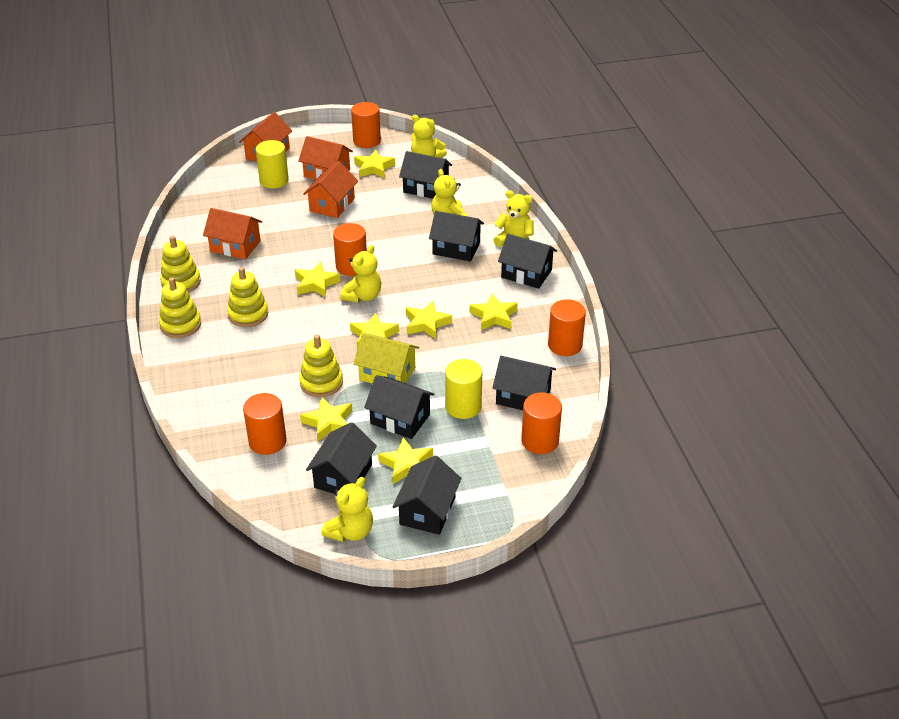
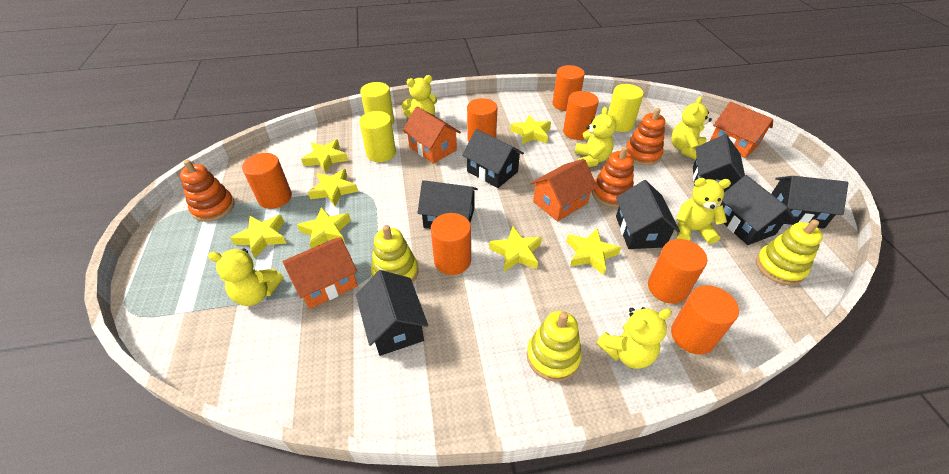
orange cylinder: [243,393,286,455] [333,223,367,276] [351,102,381,148] [521,392,562,454] [548,299,586,356] = 5 -> [242,153,292,209] [431,213,471,275] [467,98,497,142] [553,65,585,111] [563,91,599,140] [648,239,707,304] [671,285,739,355] = 7
orange stacking toy: none = 0 -> [180,160,235,222] [592,146,634,207] [626,108,665,166] = 3
yellow cylinder: [256,140,289,188] [445,359,482,419] = 2 -> [359,111,396,162] [360,82,394,125] [608,84,644,132] = 3
yellow house: [354,333,419,384] = 1 -> none = 0
yellow stacking toy: [159,277,201,338] [160,236,201,293] [227,267,268,327] [299,335,343,397] = 4 -> [371,225,418,283] [527,311,582,381] [756,219,823,285] = 3
yellow teddy bear: [322,477,373,542] [340,245,381,303] [411,115,447,158] [431,169,468,216] [494,190,533,247] = 5 -> [208,248,284,306] [401,75,437,118] [575,107,616,167] [596,307,672,369] [671,96,712,160] [676,178,731,244] = 6

